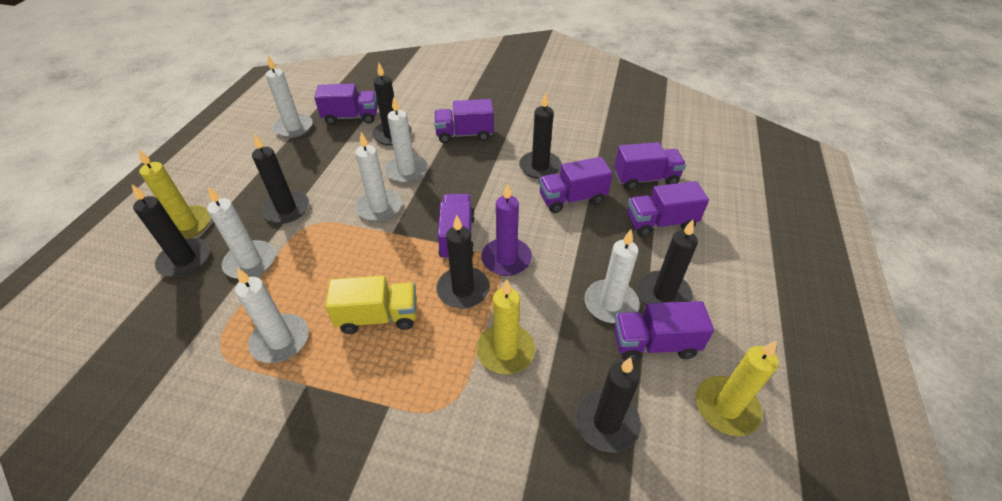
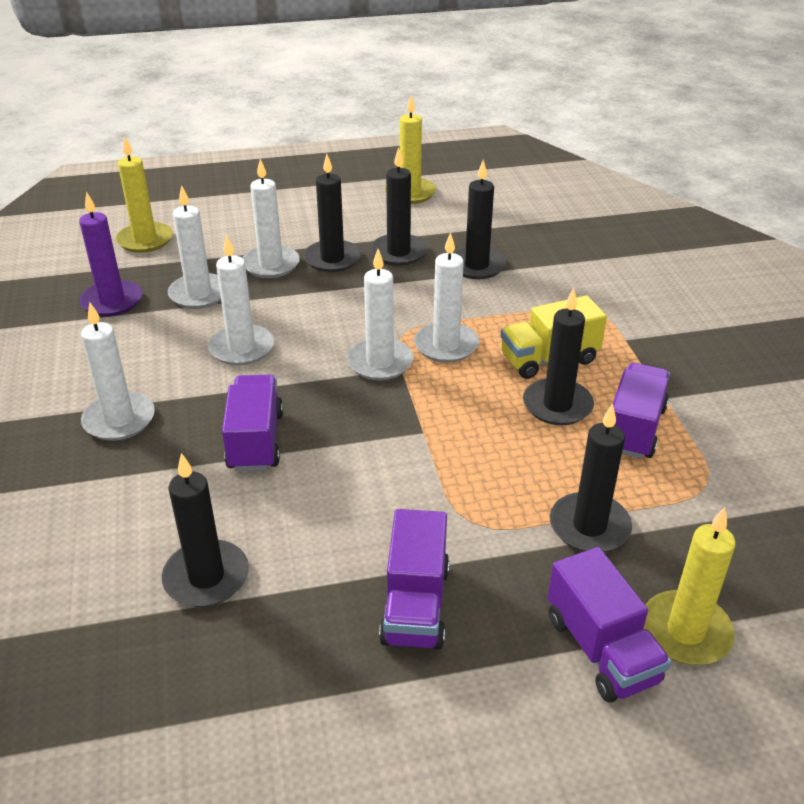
black candle: [132,185,210,277] [252,134,309,224] [372,63,412,146] [436,215,490,309] [519,92,562,179] [575,357,641,453] [638,220,698,304] = 7 -> [162,453,249,607] [304,154,361,272] [370,147,427,266] [452,160,506,279] [523,288,594,425] [550,403,632,552] = 6
purple truck: [314,84,378,125] [434,99,494,143] [438,194,475,260] [539,157,613,213] [614,142,686,190] [614,301,714,361] [627,181,709,237] = 7 -> [222,375,283,471] [379,509,449,650] [548,547,671,702] [613,363,670,459] = 4

